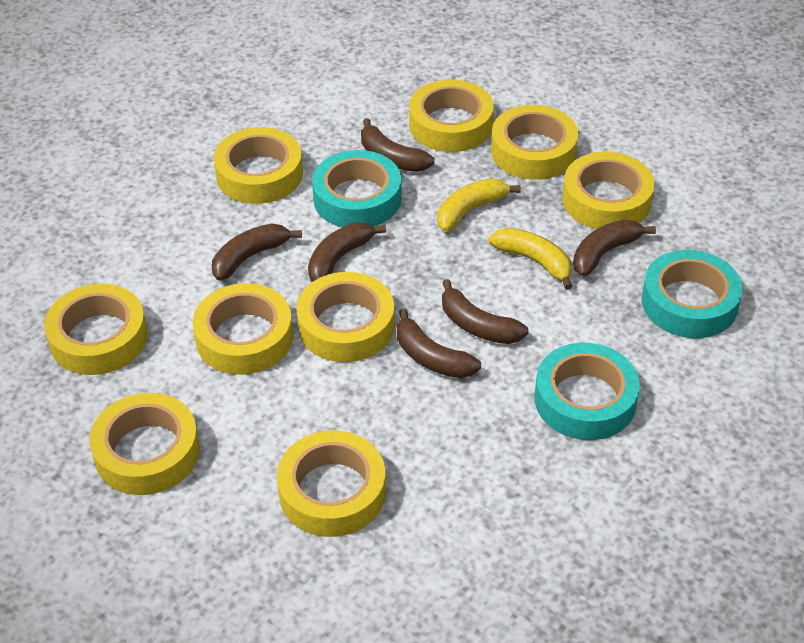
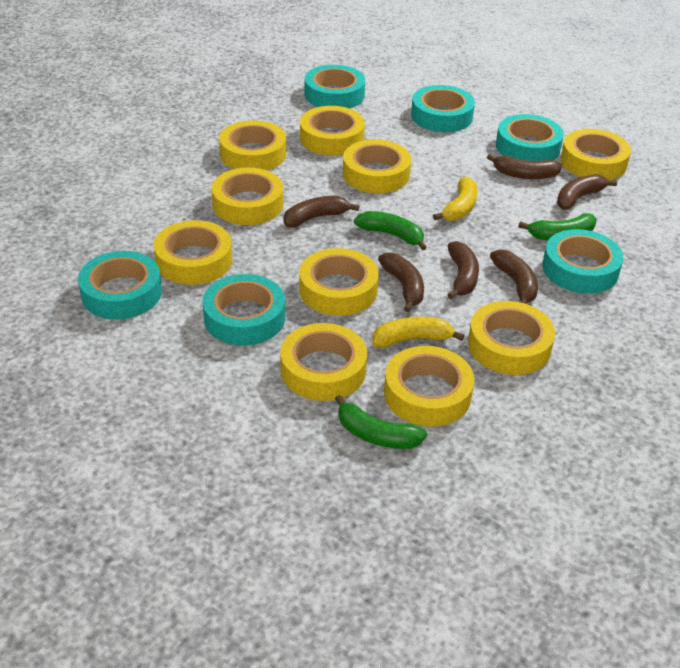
green banana: none = 0 -> [335,395,427,449] [354,211,427,250] [518,213,597,240] = 3
turquoise tape: [312,150,402,227] [535,343,640,440] [642,250,743,338] = 3 -> [78,251,162,320] [202,274,285,345] [305,65,365,108] [411,85,475,132] [496,114,564,161] [542,229,623,294] = 6
yellow tape: [44,284,148,375] [89,393,200,495] [193,283,293,375] [214,127,303,204] [277,430,386,537] [297,272,395,362] [409,79,494,152] [491,105,579,180] [562,152,655,229] = 9 -> [154,220,232,285] [212,168,283,225] [219,120,286,170] [280,323,367,401] [299,248,379,316] [300,106,365,156] [343,139,411,193] [384,346,474,427] [468,301,555,375] [561,129,631,180] = 10

